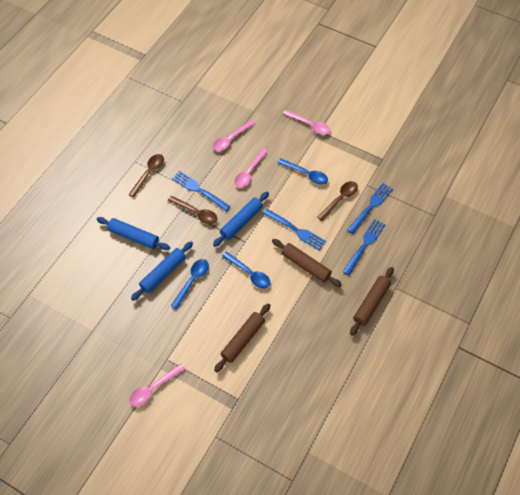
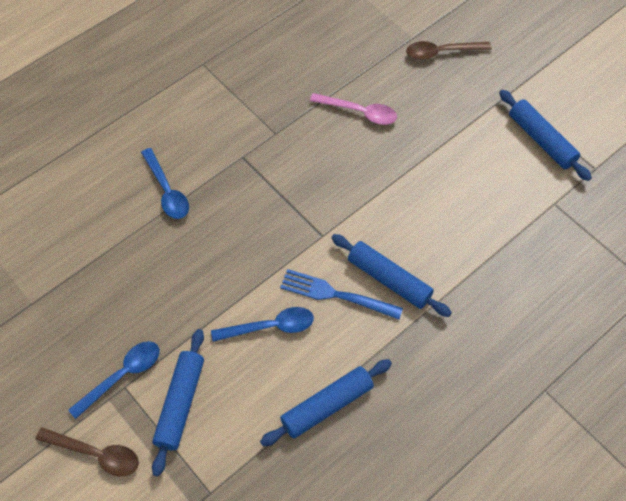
blue fork: [172,171,231,211] [263,209,326,251] [343,219,386,276] [347,183,393,234] = 4 -> [280,269,403,320] = 1
blue rolling pin: [97,217,170,250] [131,242,193,301] [213,192,269,247] = 3 -> [152,329,204,476] [260,359,392,446] [332,234,452,317] [499,90,592,181] = 4
brown rolling pin: [214,303,271,372] [272,239,342,287] [350,267,394,336] = 3 -> none = 0
brown spoon: [129,154,164,197] [168,196,217,224] [317,181,358,221] = 3 -> [36,427,139,476] [406,41,491,60] = 2
pink spoon: [129,363,186,407] [213,120,255,151] [234,148,268,188] [283,110,330,135] = 4 -> [310,93,397,125] = 1

